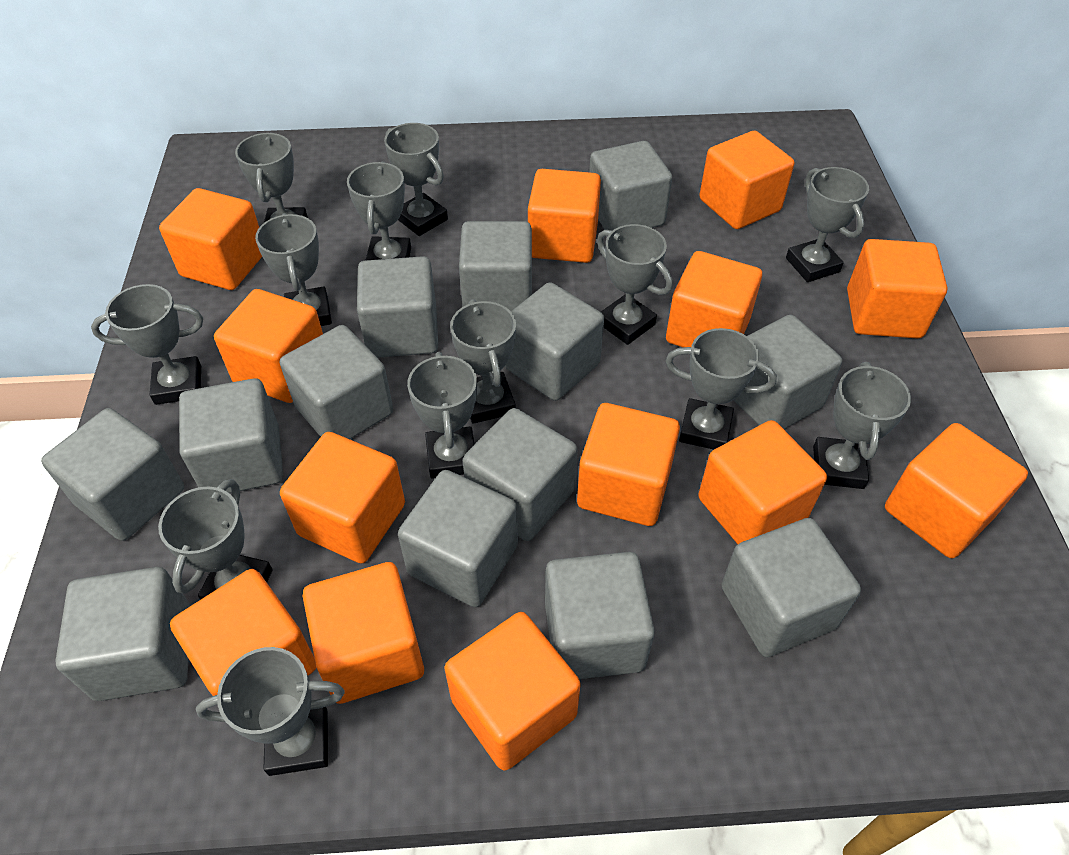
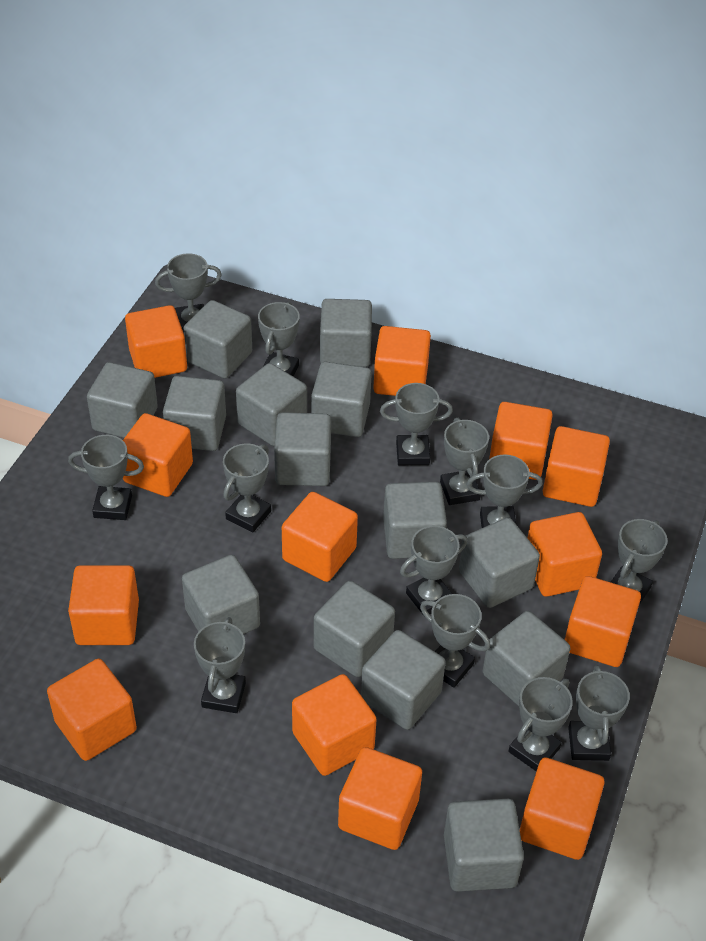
grey cube: [41,408,184,541] [55,567,191,701] [179,378,283,493] [280,325,393,439] [357,256,438,358] [398,470,518,607] [459,221,532,311] [463,408,577,541] [505,282,604,401] [545,552,655,679] [589,141,672,231] [721,518,861,657] [734,315,842,429] = 13 -> [87,362,158,438] [163,376,226,451] [182,555,260,634] [184,300,252,379] [236,363,307,446] [274,412,331,486] [311,362,372,437] [314,581,395,677] [320,299,372,367] [361,630,446,730] [383,482,447,559] [444,799,524,892] [459,518,540,608] [483,611,570,706] = 14

